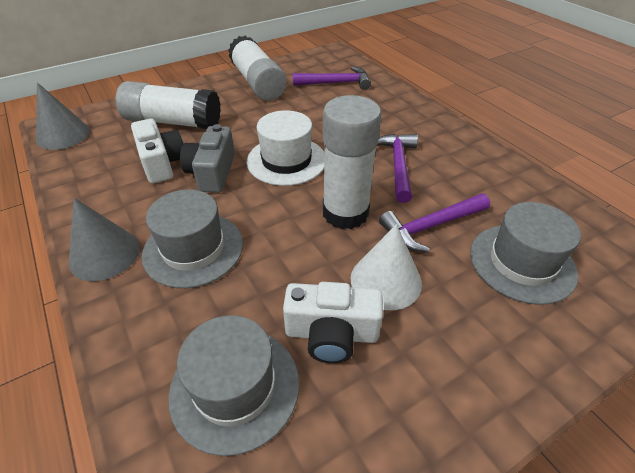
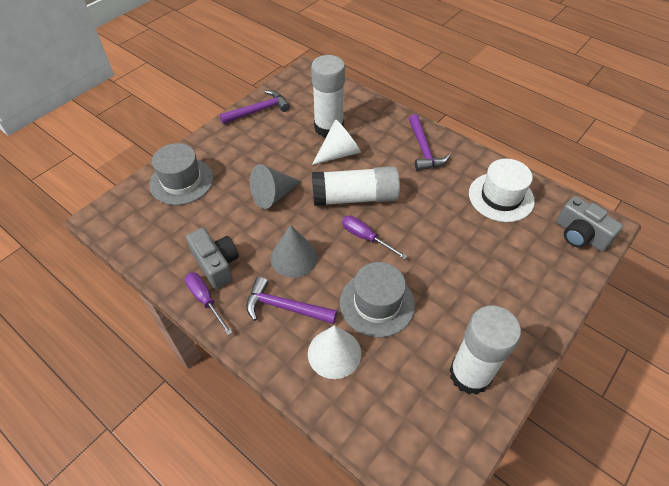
grey camera: [180,124,235,193] = 1 -> [186,228,239,289] [556,196,623,252] = 2
grey hat: [142,189,243,288] [168,315,299,456] [470,202,581,305] = 3 -> [149,143,213,205] [340,262,415,337] = 2
purple screwdriver: none = 0 -> [185,272,233,335] [342,216,407,259] = 2
white camera: [131,119,184,183] [283,282,383,363] = 2 -> none = 0
white cone: [351,224,422,310] = 1 -> [308,325,361,379] [312,119,361,165] = 2

